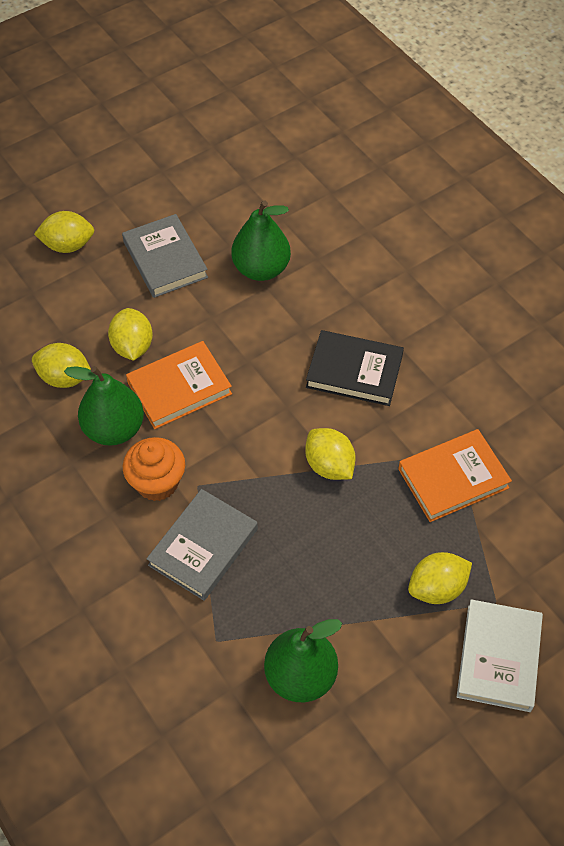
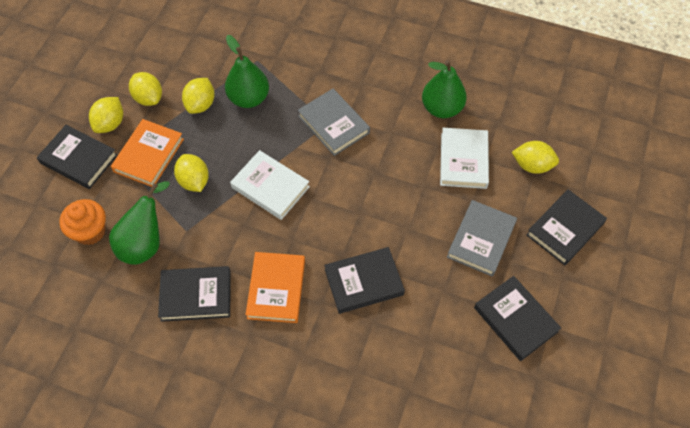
black book: [306,330,404,406] = 1 -> [37,125,118,189] [158,266,231,322] [324,247,405,314] [474,276,561,361] [526,189,607,265] = 5
white book: [457,599,543,712] = 1 -> [230,150,310,220] [440,128,489,189] = 2

